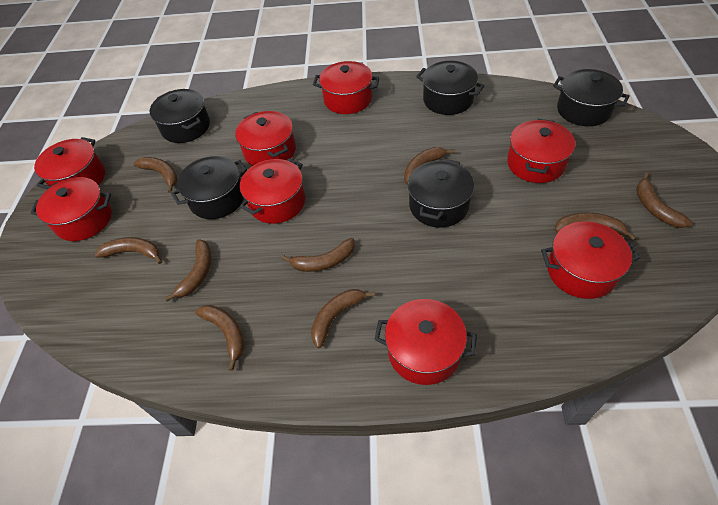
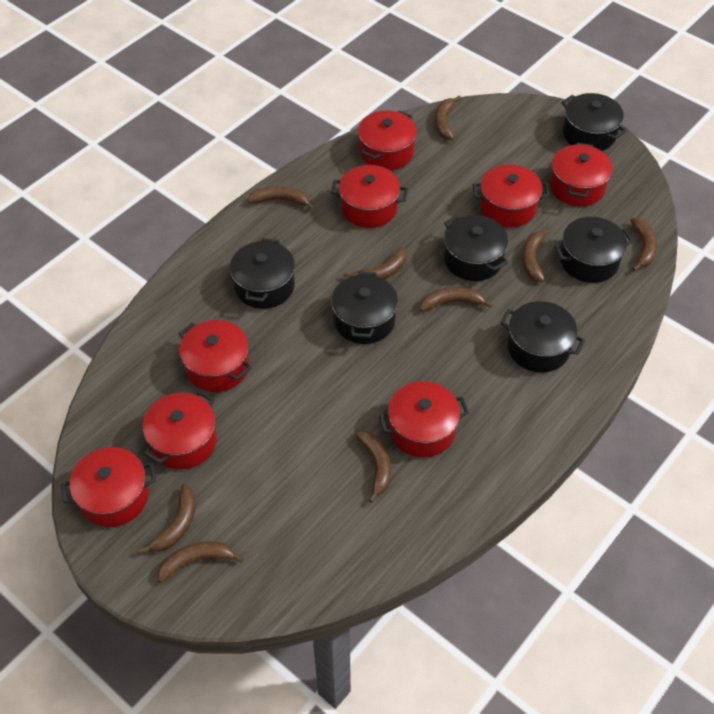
black pot: [150,89,210,143] [171,156,247,219] [408,158,474,228] [416,61,484,115] [553,69,630,126] = 5 -> [230,238,295,309] [331,271,398,344] [444,215,508,281] [500,301,585,372] [554,217,634,283] [562,93,626,151] = 6

